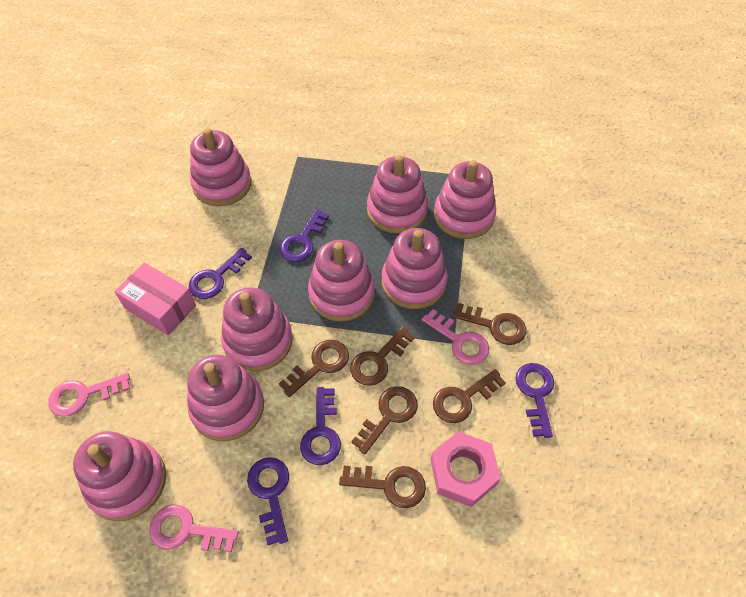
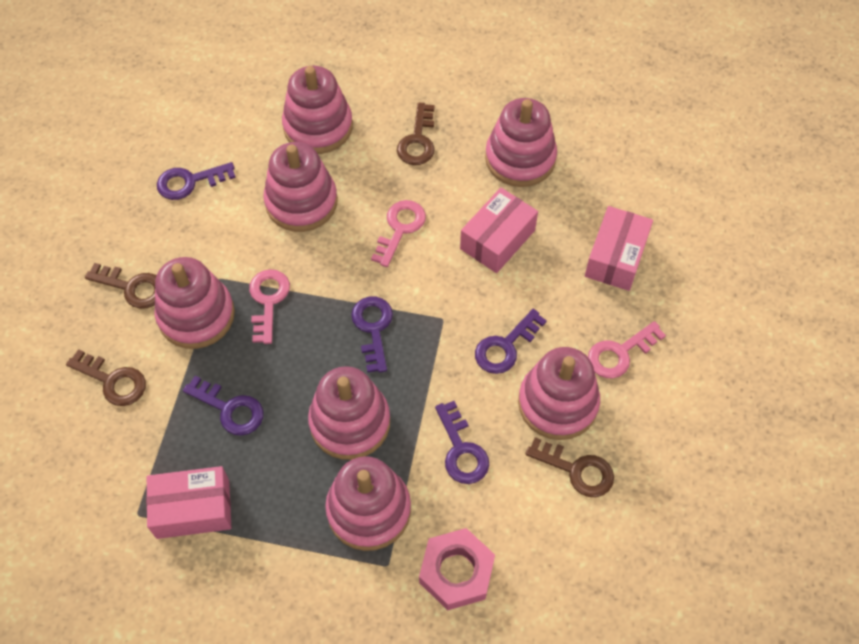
brown key: [279,340,349,397] [339,466,426,508] [350,327,415,386] [351,386,418,454] [433,369,506,423] [452,303,527,345] = 6 -> [66,349,146,406] [85,263,156,309] [397,103,435,165] [525,437,614,497] = 4
pink box: [114,262,196,335] = 1 -> [146,466,231,539] [460,188,538,273] [585,206,653,291] = 3
pink stacking toy: [73,431,166,521] [187,355,264,441] [190,128,251,206] [221,287,292,371] [308,240,375,322] [367,155,428,234] [382,228,447,309] [434,160,496,239] = 8 -> [154,257,235,349] [263,142,338,232] [282,66,353,154] [308,366,390,460] [325,456,411,551] [485,98,557,187] [518,347,600,440] = 7

